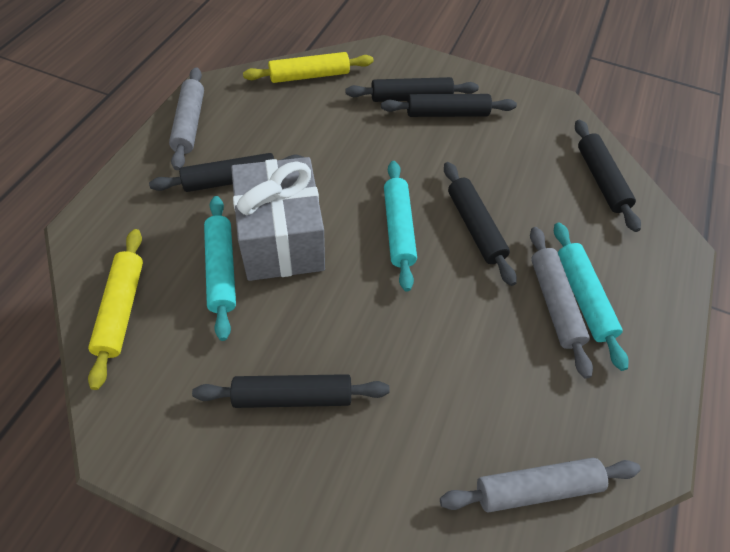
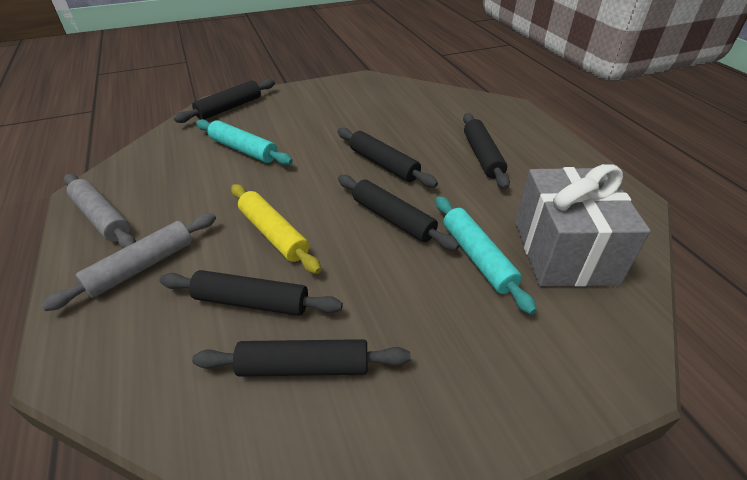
grey rolling pin: [169,67,204,170] [440,458,641,513] [530,227,593,379] = 3 -> [41,213,216,311] [64,174,136,248] = 2
turquoise rolling pin: [204,196,236,341] [384,161,417,291] [554,222,628,371] = 3 -> [196,119,293,165] [436,196,537,314] = 2
yellow rolling pin: [88,229,143,390] [243,52,374,83] = 2 -> [231,184,321,274] = 1

